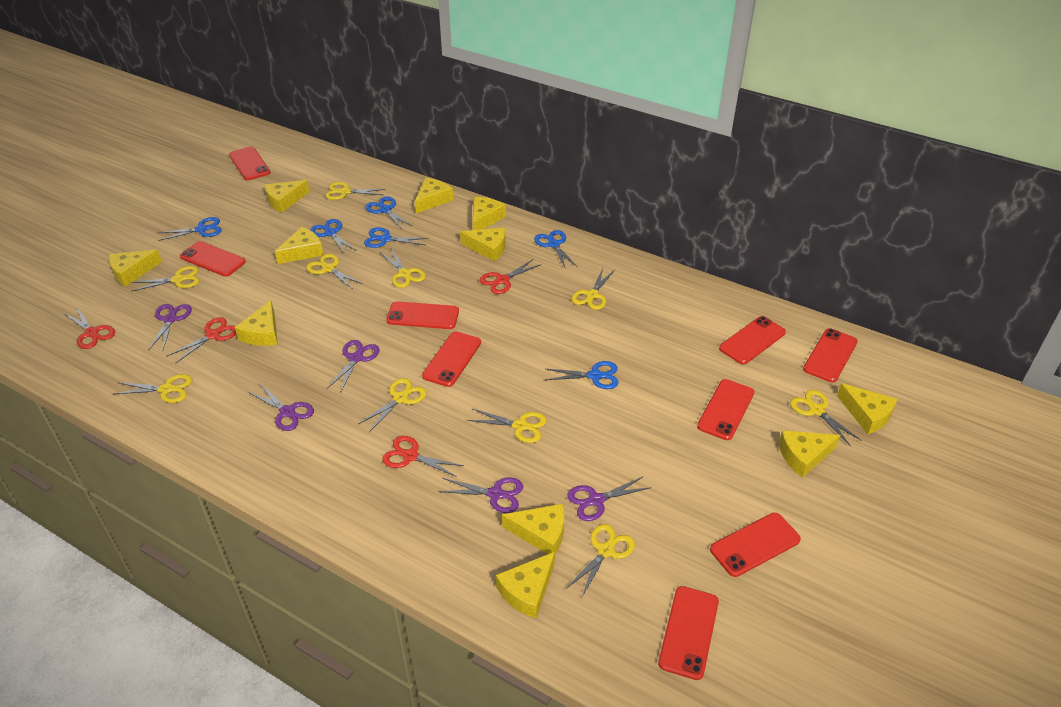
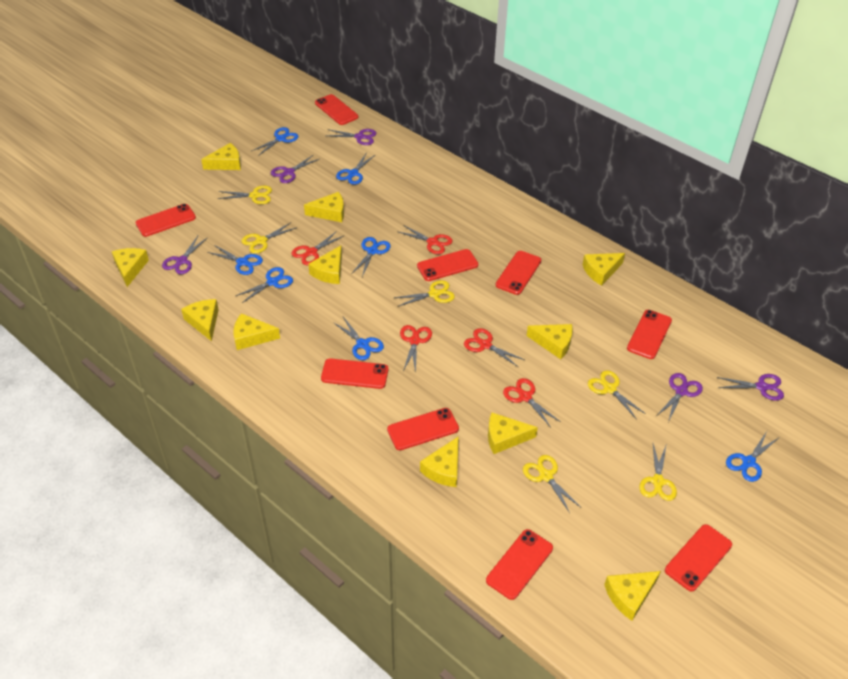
blue scissors: [158,217,222,241] [310,219,357,254] [364,227,428,248] [366,197,412,229] [534,230,577,269] [545,361,619,389] = 6 -> [207,245,263,275] [236,267,293,303] [252,127,298,156] [333,317,384,360] [336,154,375,185] [352,237,391,277] [726,431,778,482] = 7
red scissors: [64,307,115,349] [167,317,236,363] [382,436,464,477] [480,259,541,294] = 4 -> [291,231,343,265] [399,225,453,254] [400,325,432,372] [464,328,525,367] [503,378,560,428] = 5
yellow scissors: [114,374,192,403] [131,266,199,291] [306,254,363,289] [325,182,386,200] [358,378,426,432] [380,248,426,288] [467,408,547,443] [566,524,635,597] [571,268,615,310] [790,390,862,446] = 10 -> [217,186,272,204] [241,223,296,254] [394,280,455,307] [523,455,580,513] [588,370,646,420] [639,443,677,501] = 6

